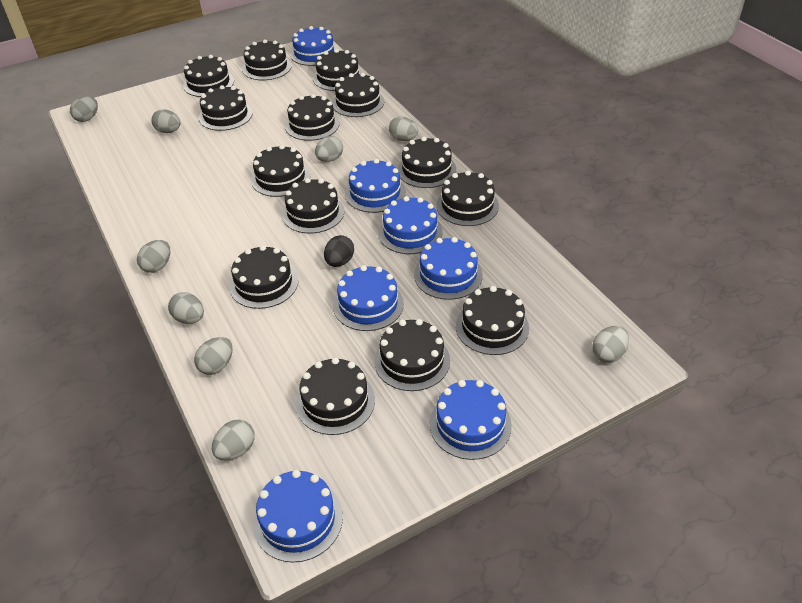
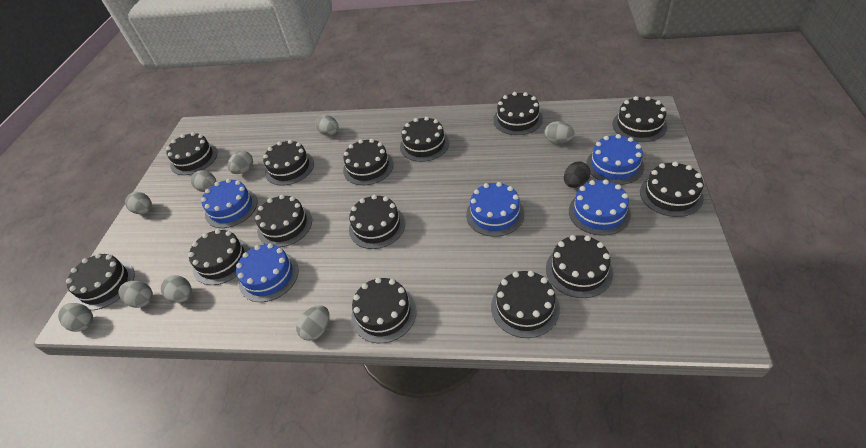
blue cake: [253,470,343,562] [290,26,337,66] [333,265,404,331] [345,159,406,213] [378,196,443,254] [414,237,483,300] [430,380,512,460] = 7 -> [201,179,257,228] [236,243,299,302] [466,182,524,237] [569,179,631,236] [586,134,644,185] = 5

